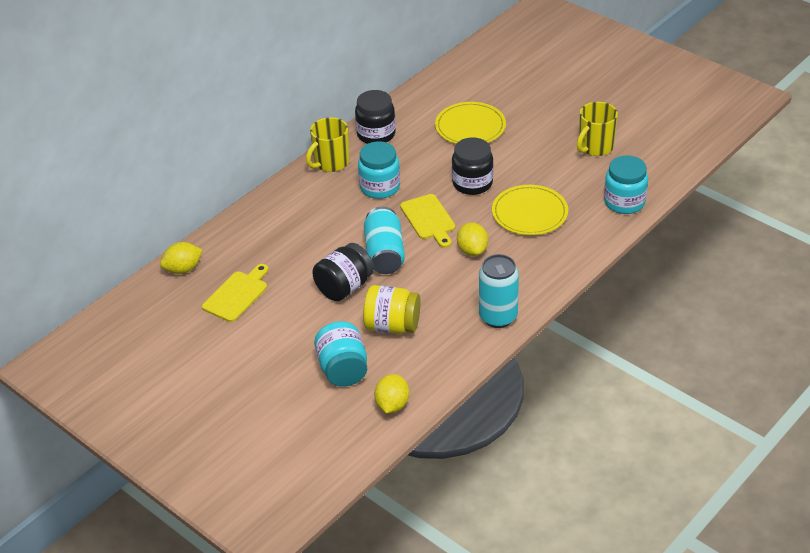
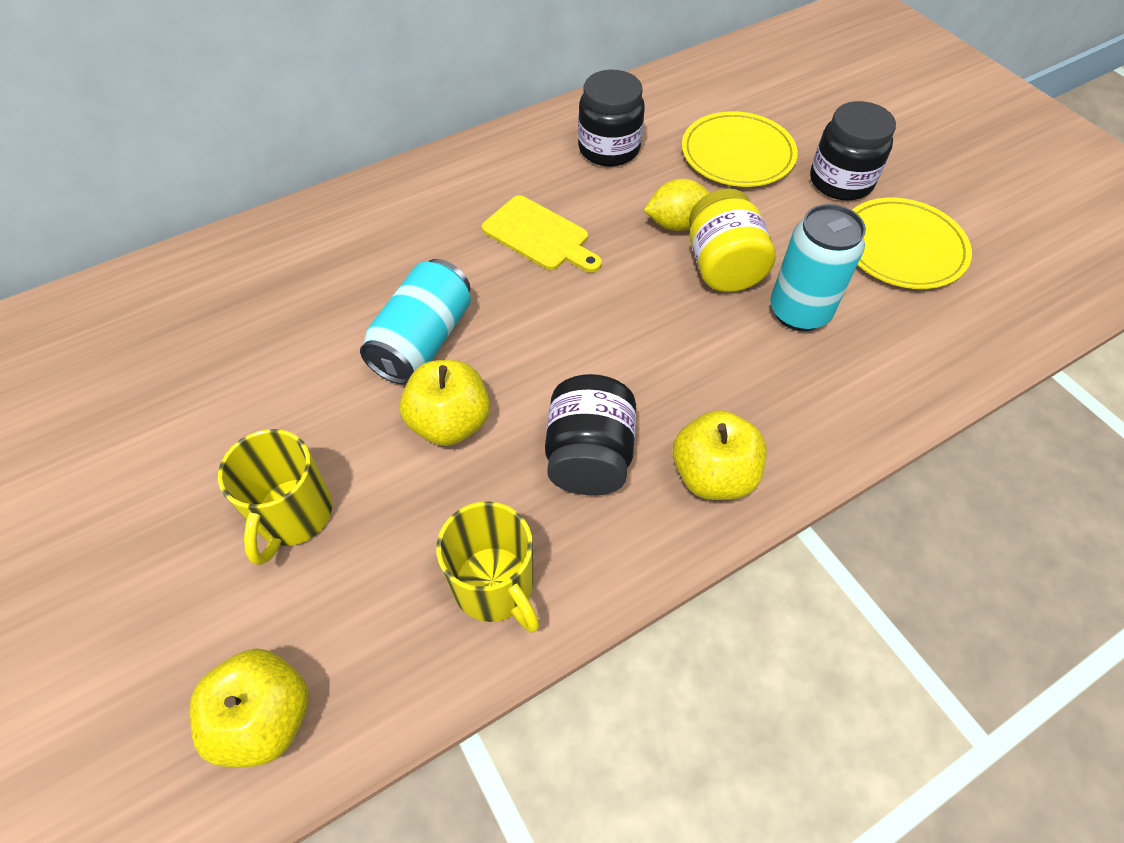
turquoise jar: [314,321,367,387] [358,141,400,199] [604,155,648,214] = 3 -> none = 0
yellow apple: none = 0 -> [190,648,309,767] [400,360,490,446] [673,410,767,500] = 3
yellow cutting board: [202,264,269,322] [400,194,455,248] = 2 -> [482,195,602,273] = 1
yellow lemon: [160,242,203,274] [374,374,409,413] [457,222,488,256] = 3 -> [644,179,709,231] = 1

